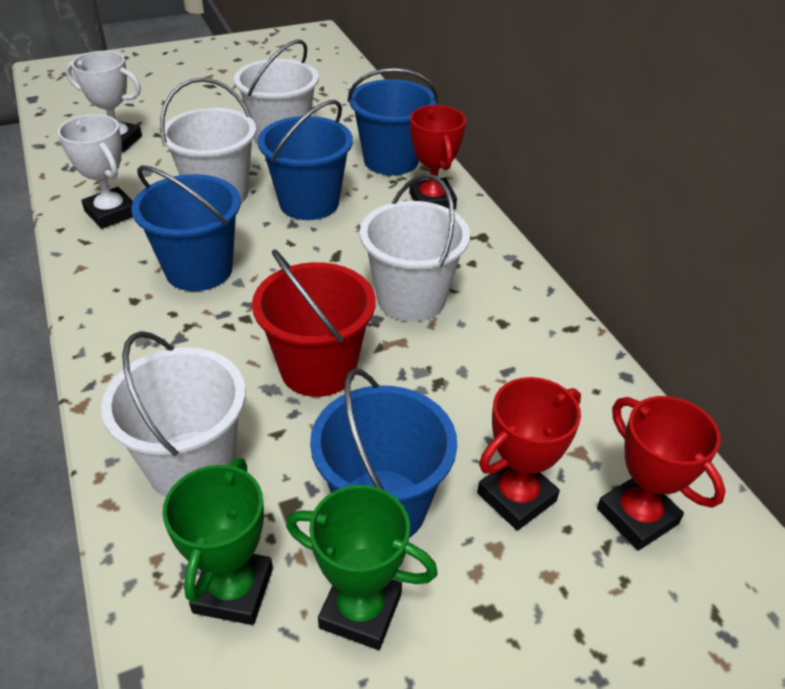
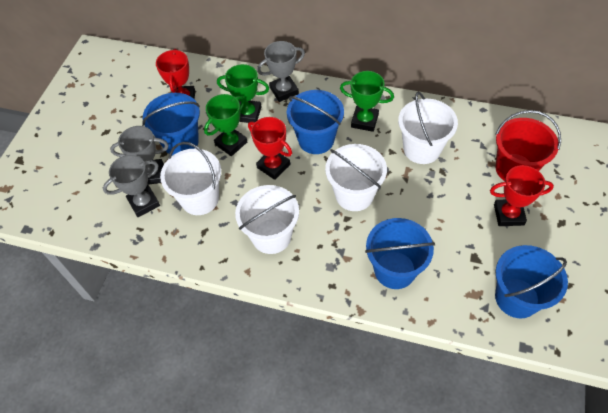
green trophy: [162,458,273,625] [286,485,438,650] = 2 -> [204,94,247,156] [217,64,269,123] [340,71,394,132] = 3
grey trophy: none = 0 -> [103,155,160,217] [110,126,169,185] [257,41,305,102] = 3
white trophy: [58,114,133,229] [65,51,142,152] = 2 -> none = 0

